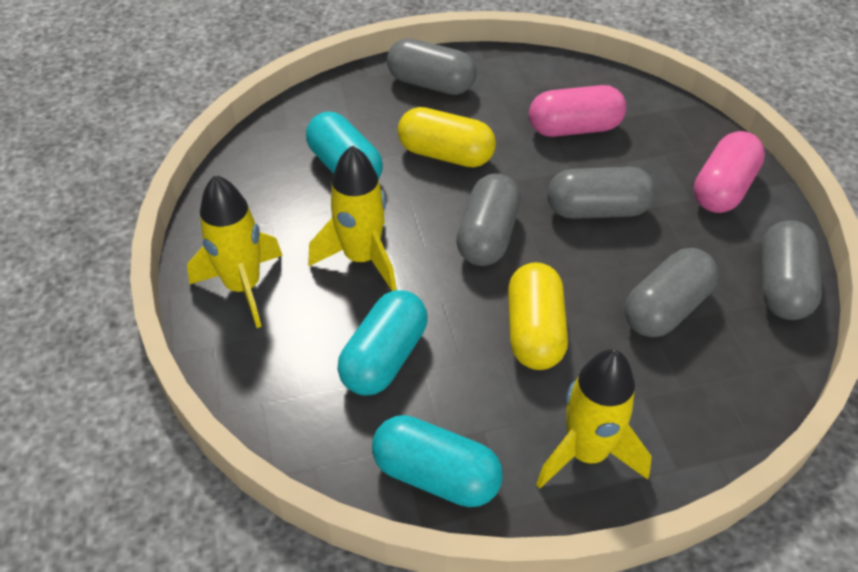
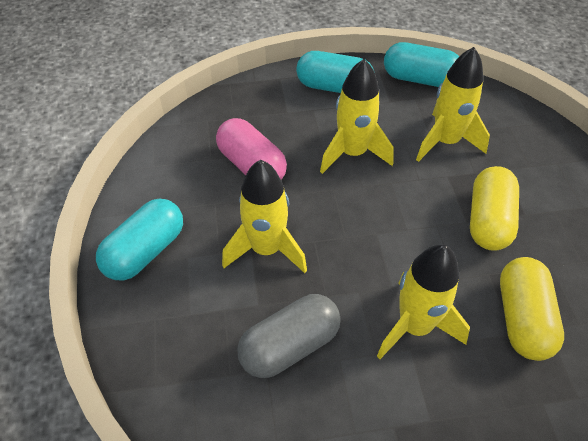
grey capsule: [387,38,476,95] [456,174,521,266] [547,167,656,219] [624,248,719,337] [761,220,822,320] = 5 -> [237,294,341,378] = 1
pink capsule: [529,85,627,137] [694,131,765,213] = 2 -> [216,118,287,179] = 1
yellow rocket: [187,175,283,328] [308,145,396,291] [536,349,652,489] = 3 -> [222,160,307,273] [320,59,394,174] [377,244,470,359] [416,47,490,162] = 4

